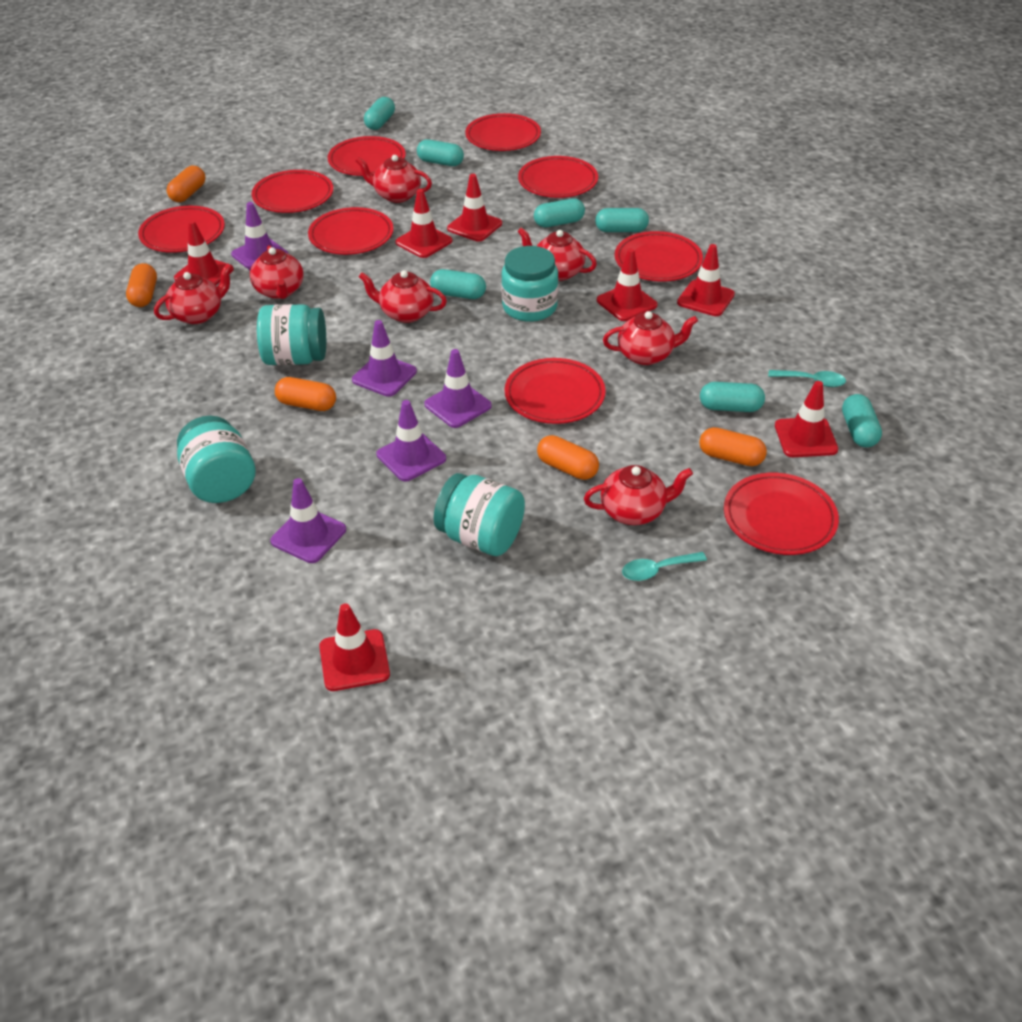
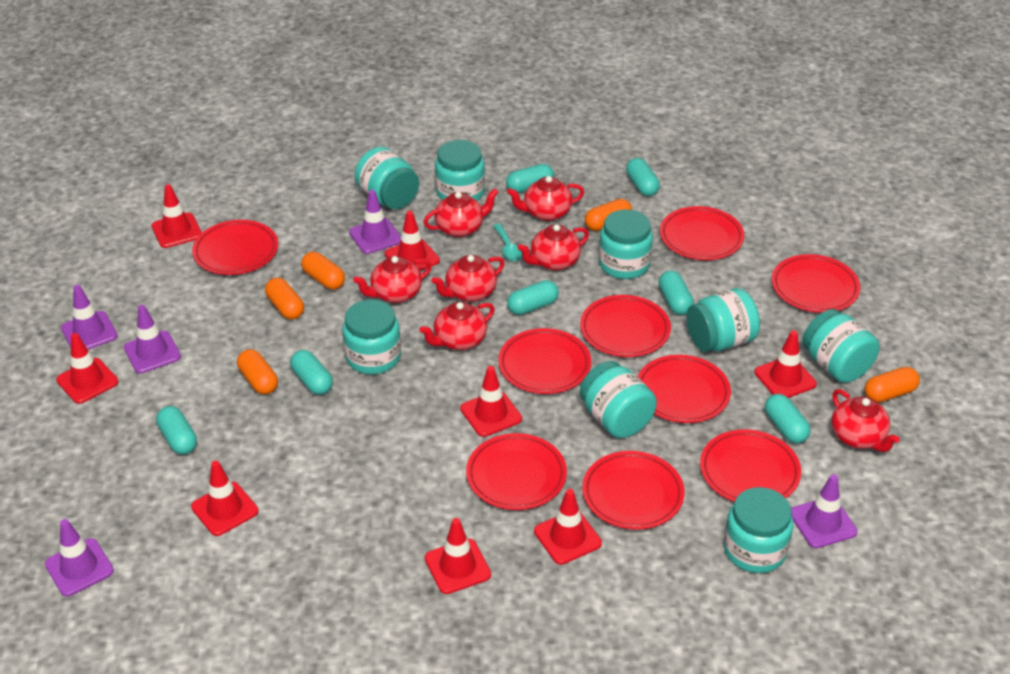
red traffic cone: [174,220,234,285] [319,603,390,691] [395,189,452,258] [447,174,502,242] [597,248,658,321] [677,244,735,316] [775,381,838,457] = 7 -> [56,333,119,404] [152,184,202,248] [191,461,259,536] [385,211,440,271] [425,518,491,594] [460,366,522,437] [534,489,602,565] [755,330,817,398] = 8
turquoise jar: [177,416,256,503] [257,304,326,365] [434,473,525,556] [501,246,558,322] = 4 -> [343,299,401,374] [355,147,419,209] [435,140,485,201] [580,361,657,438] [599,209,653,279] [686,288,760,352] [724,487,793,573] [803,309,879,383] = 8
turquoise spoon: [622,552,707,581] [768,370,846,387] = 2 -> [493,223,522,261] = 1

